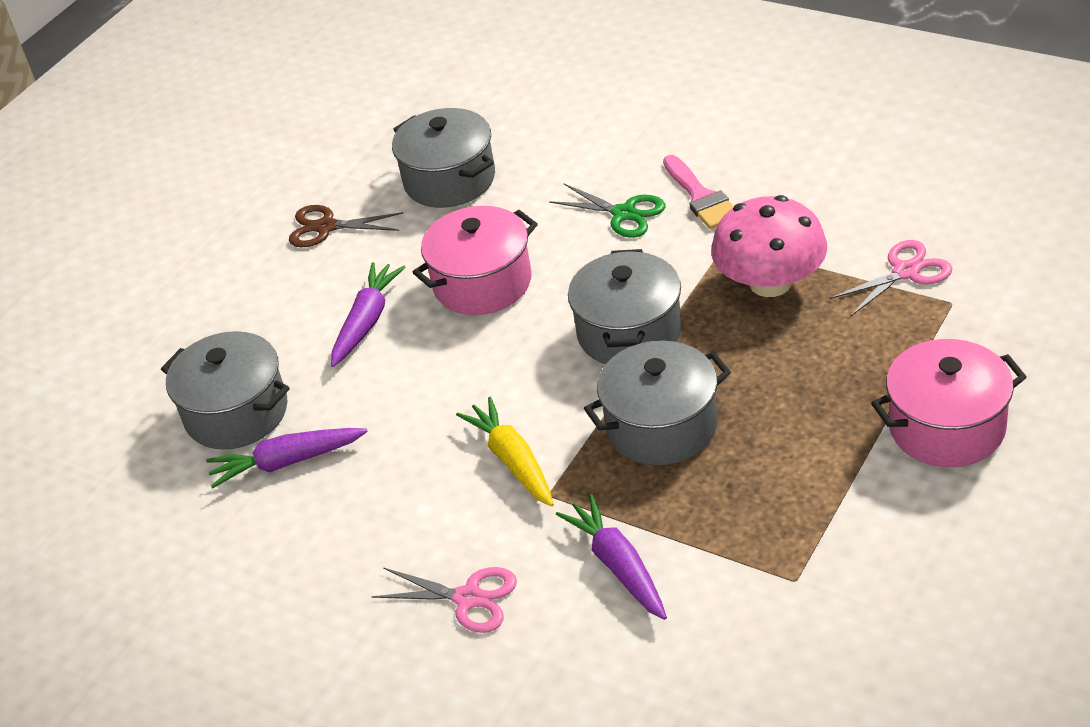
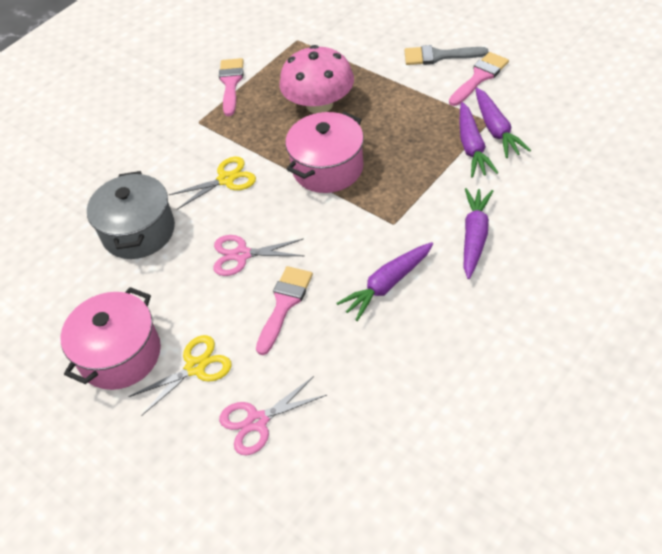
brown scissors: [289,205,403,247] = 1 -> none = 0
green scissors: [549,184,665,238] = 1 -> none = 0
grey brush: none = 0 -> [405,45,488,65] = 1
grey pot: [161,331,290,450] [392,108,495,208] [568,249,682,364] [584,341,731,465] = 4 -> [87,171,175,259] = 1
pink brush: [663,155,734,229] = 1 -> [219,58,244,116] [256,266,313,355] [449,52,509,106] = 3
purple carrot: [206,428,368,488] [331,262,405,367] [556,494,667,620] = 3 -> [336,242,433,321] [460,102,498,178] [464,188,493,279] [475,88,531,158] = 4
yellow carrot: [456,397,554,506] = 1 -> none = 0
yellow scissors: none = 0 -> [128,335,232,416] [169,157,256,210] = 2

